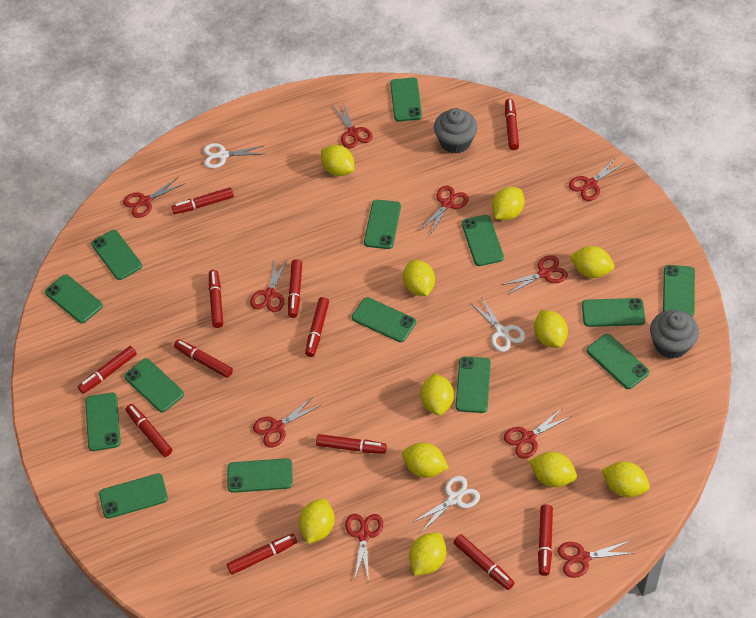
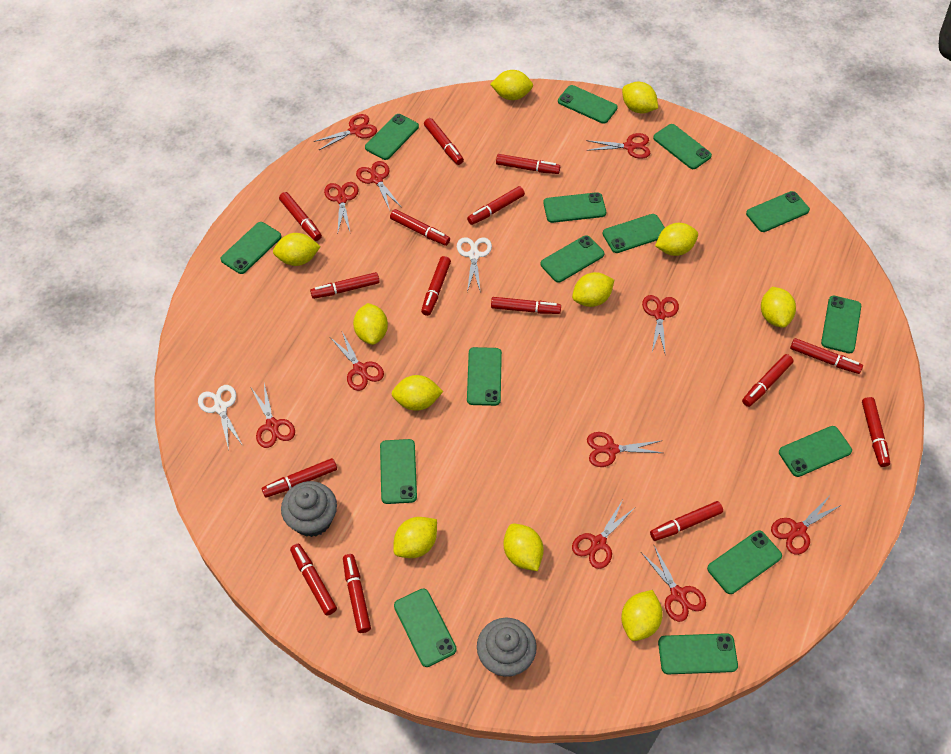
green phone: [45,274,103,323] [85,392,121,451] [91,230,142,280] [99,473,168,519] [124,358,184,412] [228,458,293,493] [352,297,416,342] [364,200,401,249] [390,78,422,122] [456,357,491,413] [462,215,504,266] [582,298,645,327] [587,334,649,389] [663,265,695,317] = 14 -> [220,222,282,274] [365,114,419,160] [380,439,417,504] [394,589,457,667] [467,347,502,406] [540,235,604,283] [543,192,606,223] [558,85,618,124] [603,214,665,253] [653,124,712,169] [658,633,738,674] [707,530,782,594] [746,191,810,232] [779,426,852,477] [821,296,861,353] = 15
red marker: [78,346,137,394] [126,404,172,457] [171,187,234,214] [174,340,233,378] [209,270,223,328] [227,534,297,575] [288,259,302,318] [305,297,329,357] [316,434,387,454] [453,534,515,590] [505,99,519,150] [538,504,553,576] = 12 -> [262,458,337,498] [279,192,322,241] [290,544,337,616] [310,272,380,299] [343,554,371,633] [390,209,450,246] [421,256,451,316] [424,118,464,165] [467,186,525,225] [491,297,561,314] [496,154,560,174] [650,501,723,541] [742,354,794,407] [790,338,863,374] [862,397,890,467] = 15
red scissors: [123,177,184,218] [250,259,288,312] [253,397,321,448] [332,103,373,148] [345,514,383,582] [420,186,469,235] [502,255,568,295] [504,408,570,459] [557,541,633,578] [569,157,625,201] = 10 -> [251,383,295,448] [313,114,377,150] [324,182,359,234] [330,332,384,391] [356,161,402,210] [572,501,634,569] [586,133,650,159] [587,432,662,467] [641,546,706,622] [642,295,679,353] [771,495,841,555] = 11
white scissors: [203,143,265,169] [412,476,480,533] [472,297,525,352] = 3 -> [198,385,243,450] [457,237,492,293] = 2

